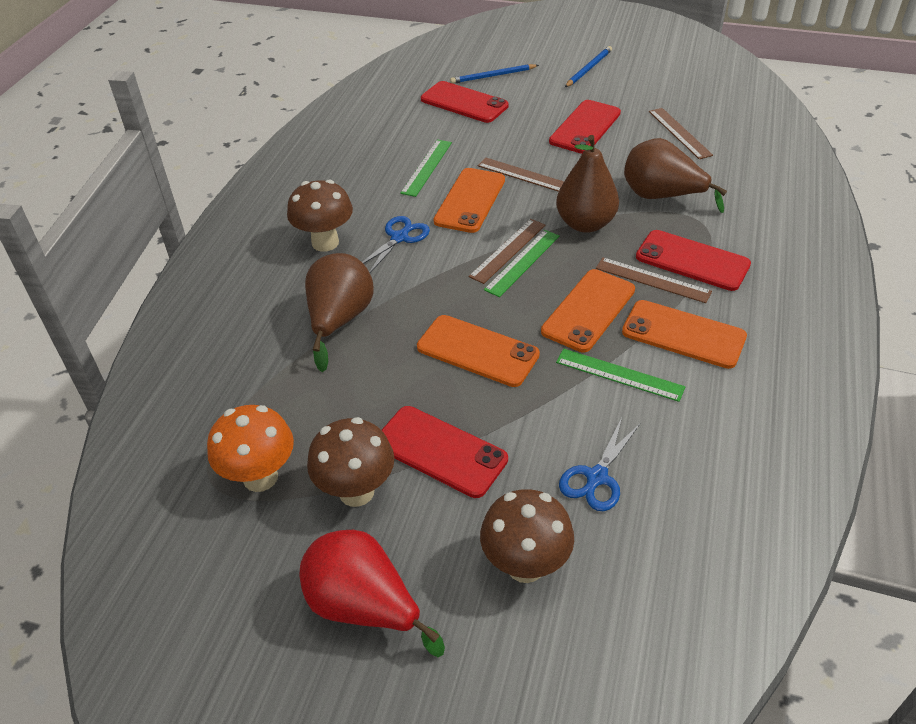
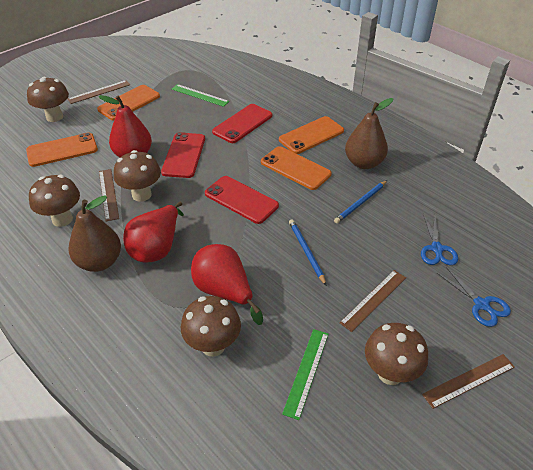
brown mushroom: [287,180,353,252] [307,417,394,507] [480,489,574,583] = 3 -> [27,77,69,122] [29,175,80,227] [114,150,161,202] [181,296,241,357] [365,323,428,385] = 5
brown pear: [305,253,374,372] [556,135,619,233] [624,138,727,213] = 3 -> [68,195,121,272] [345,98,393,169] = 2
green ruler: [400,139,452,197] [484,230,560,297] [556,349,685,402] = 3 -> [172,84,229,107] [282,329,329,420] = 2
orange mushroom: [207,405,294,492] = 1 -> none = 0
red pear: [300,530,445,657] = 1 -> [98,95,152,158] [123,202,184,263] [191,244,263,325] = 3
red phone: [382,406,508,498] [421,81,509,123] [549,100,621,154] [636,230,751,291] = 4 -> [161,132,205,178] [205,176,279,224] [212,104,272,143] = 3

